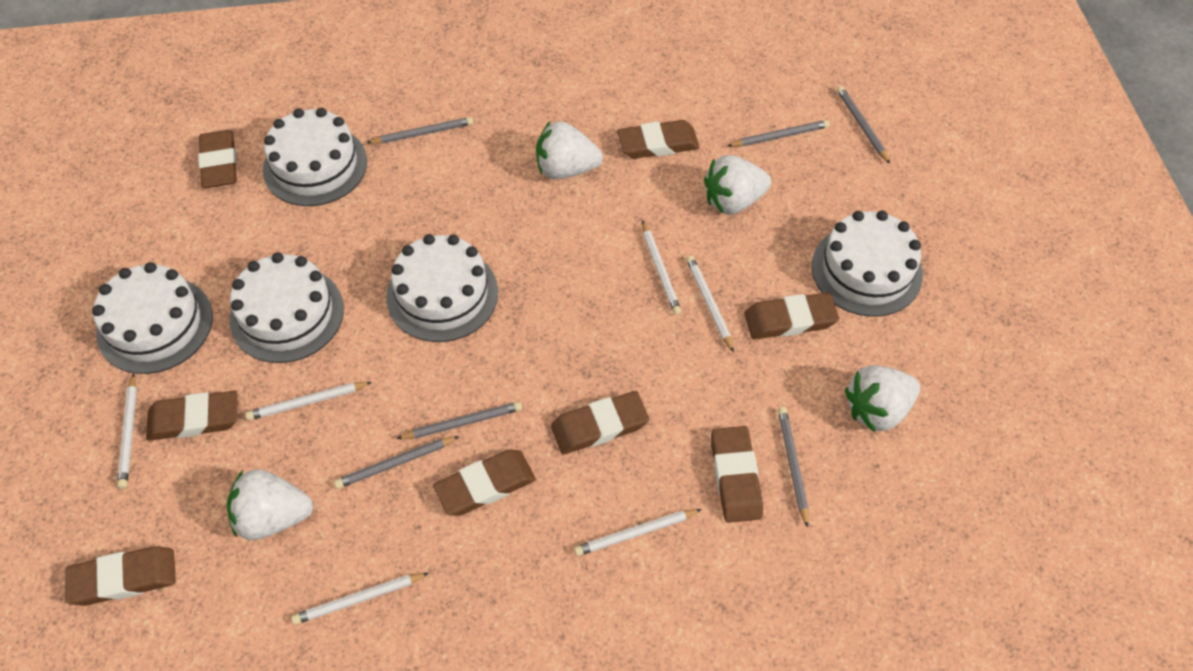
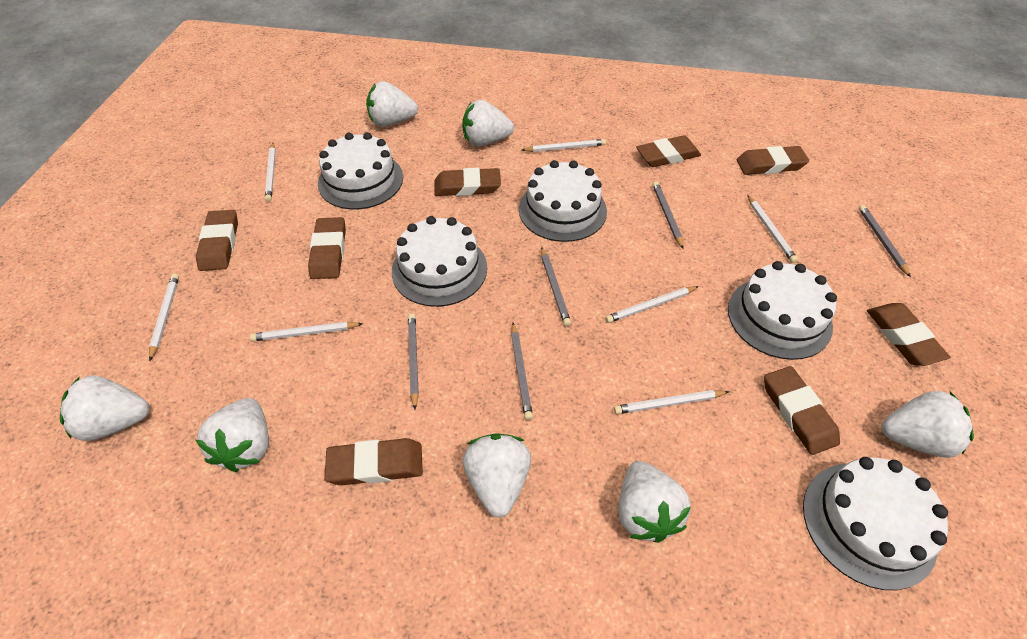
grey pencil: [334,436,460,489] [367,117,474,144] [396,402,522,439] [727,120,830,147] [778,407,808,528] [837,86,890,164] = 6 -> [408,313,419,409] [511,323,533,420] [541,247,571,326] [652,182,684,249] [859,205,911,277] = 5
white pencil: [117,373,137,489] [245,382,372,420] [291,573,429,625] [574,509,702,556] [642,221,681,315] [686,255,734,353] = 6 -> [149,274,179,361] [250,322,363,341] [265,143,276,202] [522,139,606,152] [605,286,699,323] [614,390,729,414] [747,195,798,263] = 7
white strawberry: [227,469,313,540] [536,121,603,179] [704,155,771,214] [845,365,920,432] = 4 -> [60,375,150,441] [196,398,269,472] [366,81,418,127] [462,100,514,146] [462,433,531,518] [619,461,691,543] [882,391,974,458] = 7

